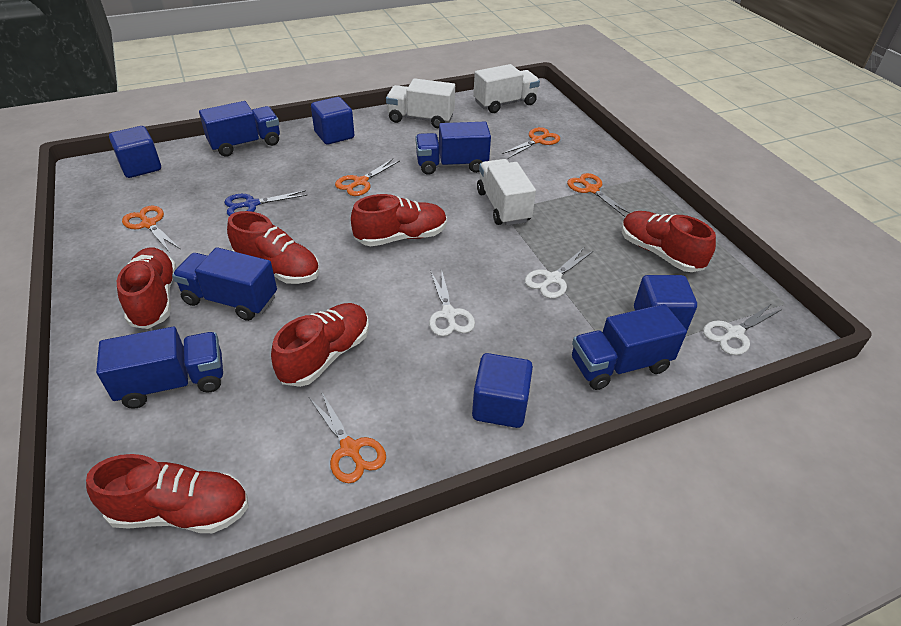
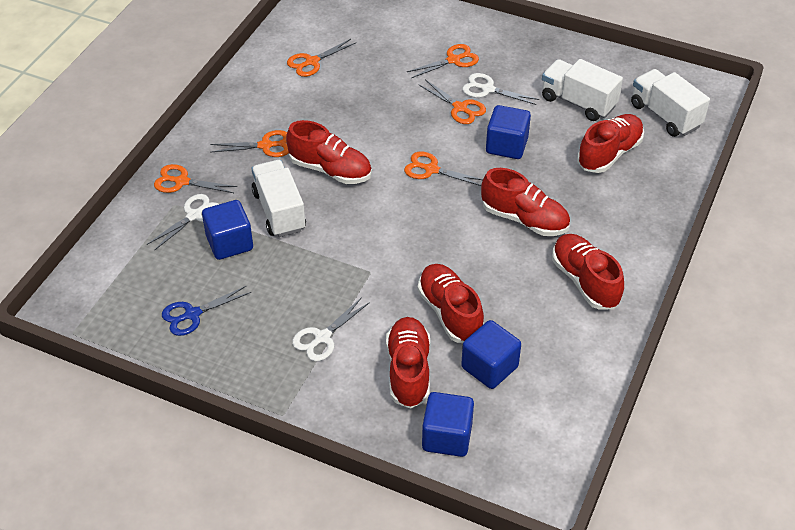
blue truck: [96,327,223,409] [172,247,277,321] [199,101,280,157] [416,122,491,175] [572,304,687,390] = 5 -> none = 0
orange scissors: [122,206,180,253] [309,391,386,483] [335,159,400,196] [502,127,560,158] [567,173,630,217] = 5 -> [154,164,237,193] [210,130,289,157] [287,39,356,77] [404,152,483,186] [407,44,479,78] [419,79,486,124] = 6

